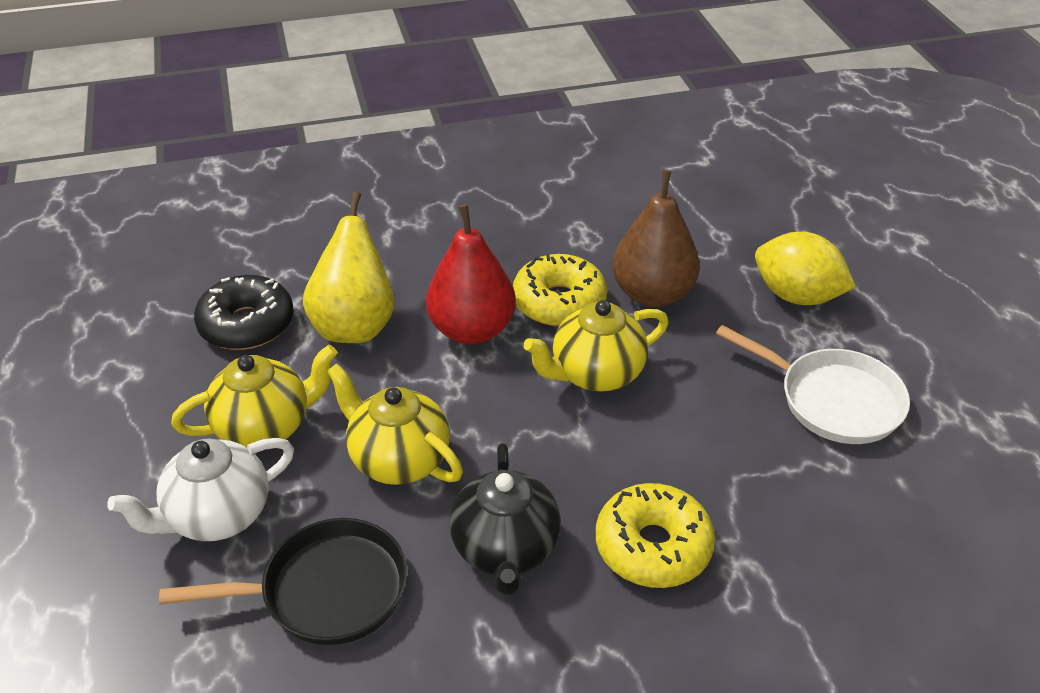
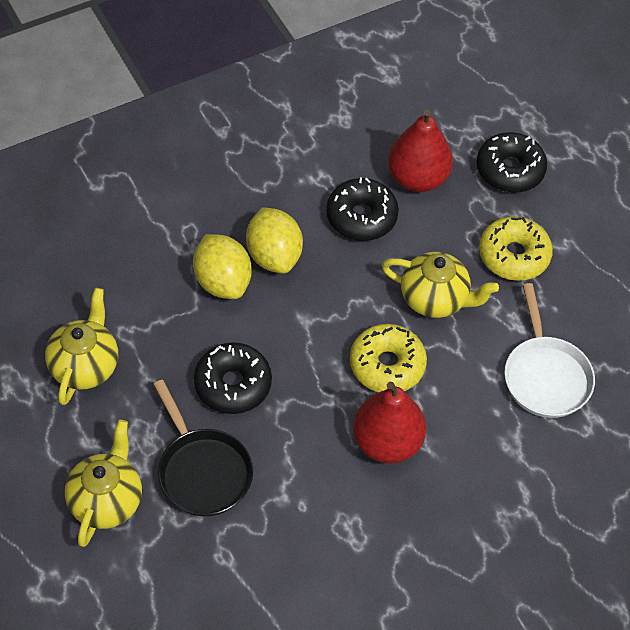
black donut: [194,275,294,350] = 1 -> [194,342,272,414] [326,177,399,241] [477,132,547,193] = 3
black teapot: [449,443,561,595] = 1 -> none = 0
brown pear: [612,170,700,307] = 1 -> none = 0
red pear: [426,204,516,344] = 1 -> [353,382,426,464] [388,109,453,192] = 2
white teapot: [107,438,294,541] = 1 -> none = 0
yellow lemon: [755,232,856,305] = 1 -> [193,234,252,299] [246,207,303,273] = 2
yellow pear: [303,191,394,343] = 1 -> none = 0

